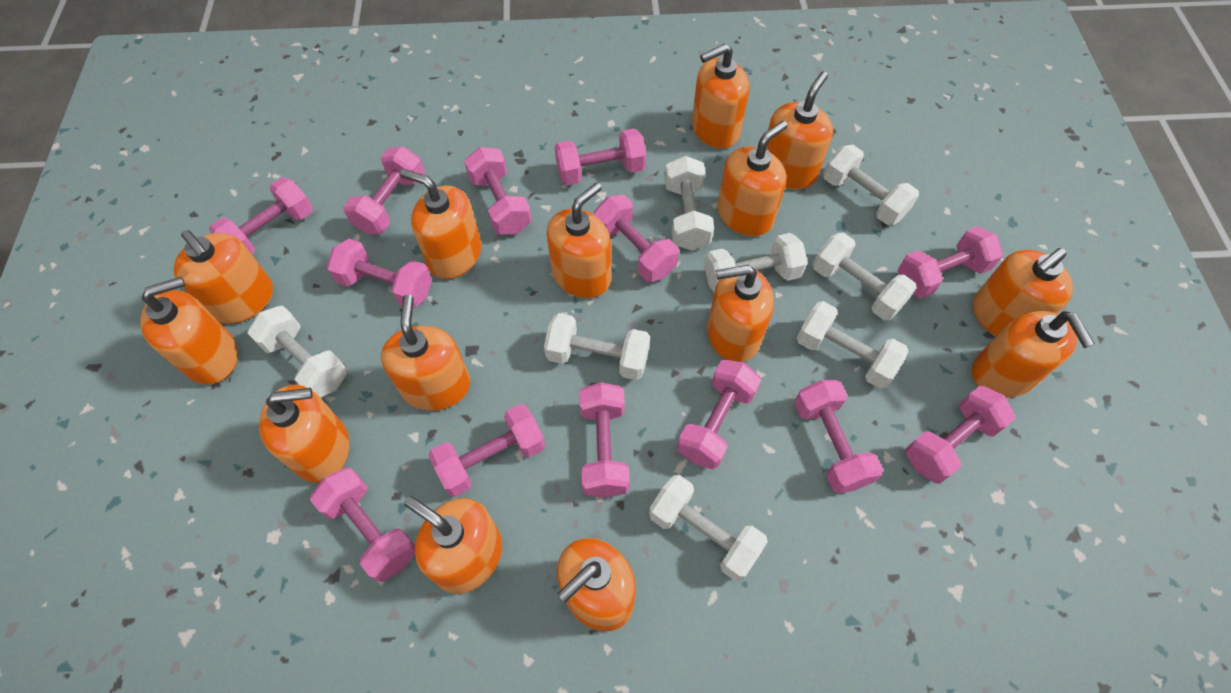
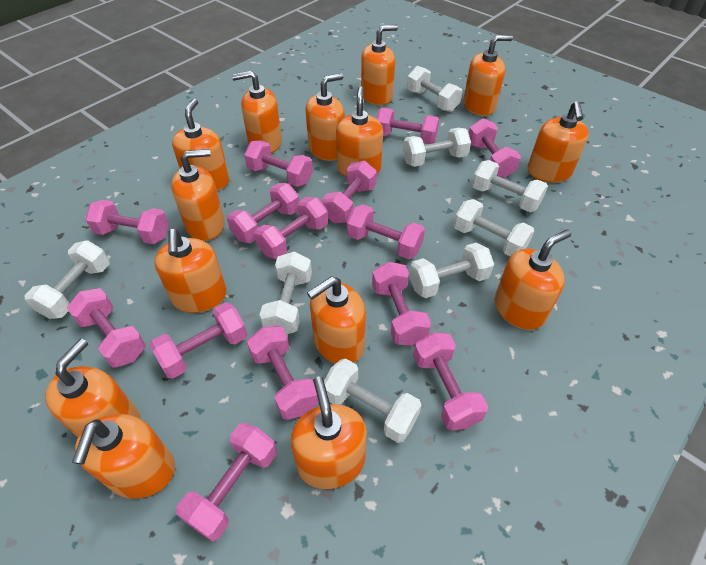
pink dumbbell: [209,177,313,254] [310,467,415,582] [327,239,432,308] [343,146,425,234] [429,404,545,497] [464,147,532,234] [555,129,646,185] [579,382,630,498] [594,195,679,282] [677,359,761,469] [794,380,883,493] [898,226,1003,299] [905,385,1016,484] = 13 -> [67,288,146,368] [85,200,169,244] [150,302,247,379] [176,423,277,542] [227,183,299,243] [244,140,313,187] [247,326,319,420] [254,197,328,259] [321,161,377,223] [347,204,425,259] [372,262,431,346] [376,108,439,144] [413,332,488,430] [469,118,521,178] = 14

